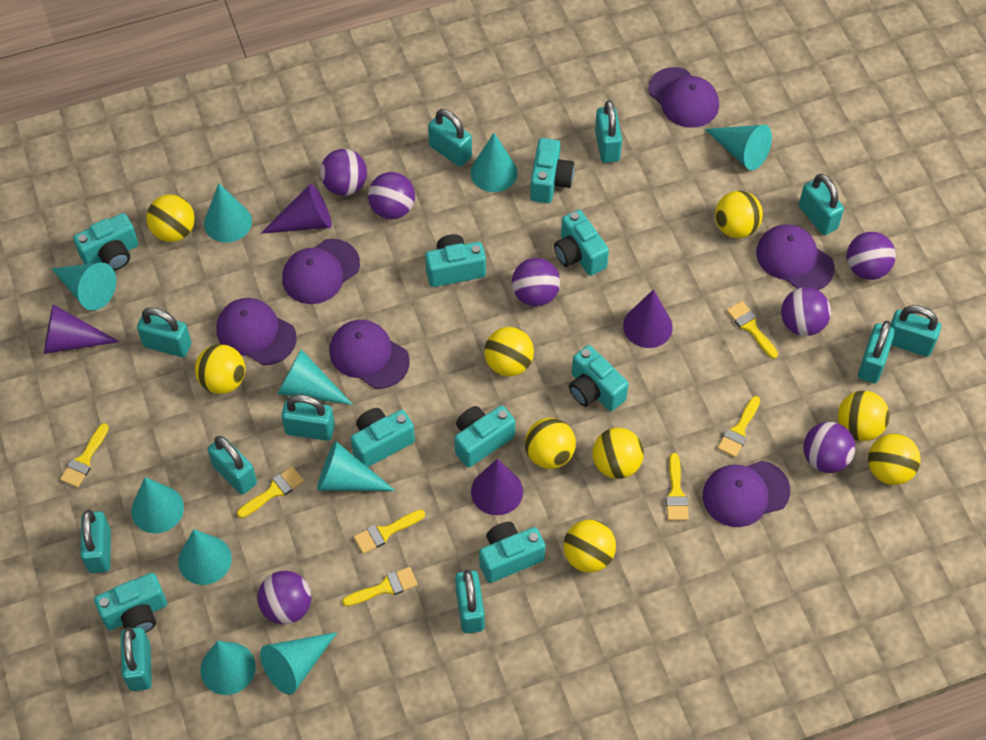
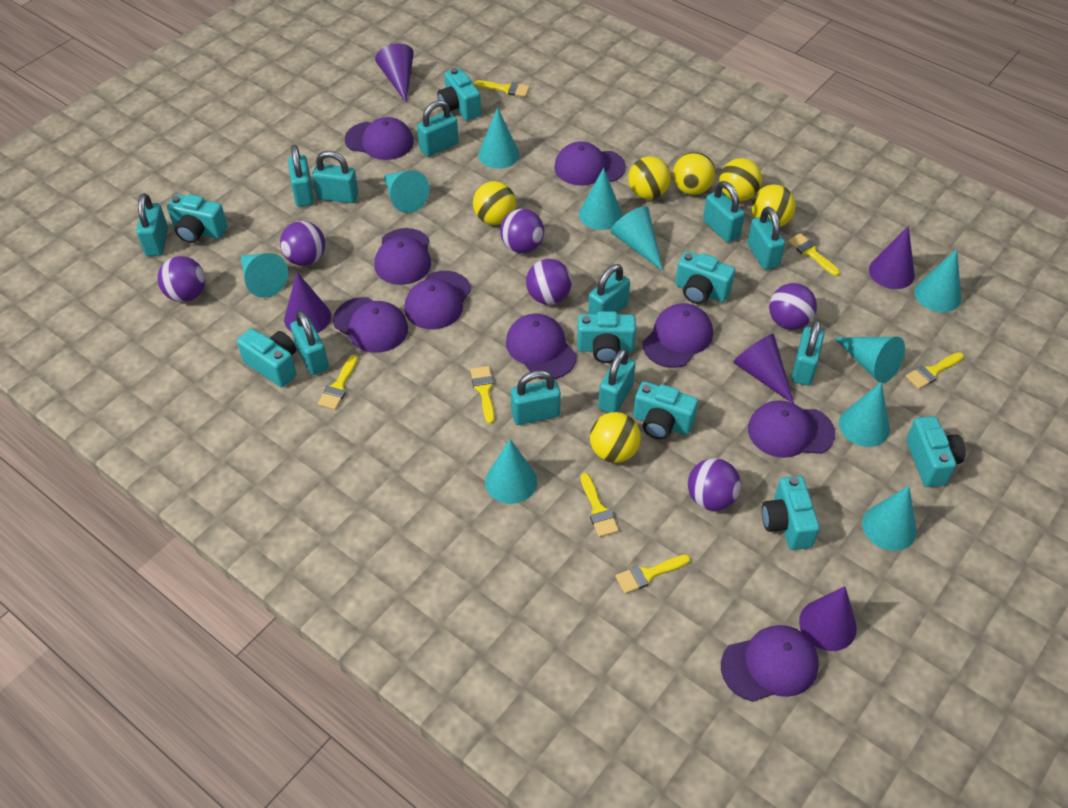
purple ball: [257,571,311,625] [320,149,367,196] [368,172,415,219] [512,258,560,307] [781,287,831,336] [803,422,856,473] [847,232,896,280] = 7 -> [158,256,205,302] [280,221,325,266] [500,209,544,253] [526,259,572,305] [688,458,741,511] [769,283,817,330] = 6
purple cap: [217,298,297,365] [282,239,360,304] [329,320,410,389] [648,67,719,128] [703,461,790,527] [756,224,835,290] = 6 -> [333,297,408,353] [345,117,414,160] [375,228,431,285] [404,271,471,329] [506,313,577,379] [554,142,626,186] [642,303,713,368] [721,625,819,702] [748,400,835,458] = 9
purple cone: [44,304,119,354] [261,184,332,234] [471,459,523,515] [623,290,673,348] = 4 -> [284,272,331,333] [375,44,414,102] [733,334,794,404] [799,586,857,651] [869,226,915,289] = 5
turquoise camera: [73,213,138,270] [94,573,167,633] [351,408,415,467] [425,234,486,287] [454,405,515,468] [479,522,545,583] [530,138,574,203] [554,210,609,276] [569,345,628,411] = 9 -> [167,194,228,243] [237,328,297,387] [437,68,481,120] [577,311,636,363] [633,381,698,439] [675,251,735,304] [762,476,820,550] [906,416,966,487] = 8
yellow ball: [146,194,195,242] [195,344,245,394] [484,327,534,376] [525,418,576,469] [563,520,616,573] [592,428,644,479] [715,191,763,238] [838,391,890,441] [868,434,921,485] = 9 -> [473,181,516,225] [590,412,641,463] [628,156,671,199] [673,152,715,195] [719,158,762,201] [751,185,796,227] = 6

